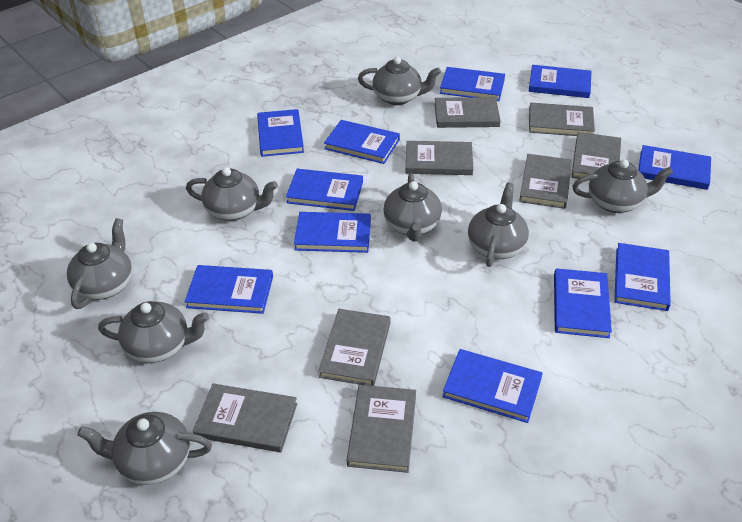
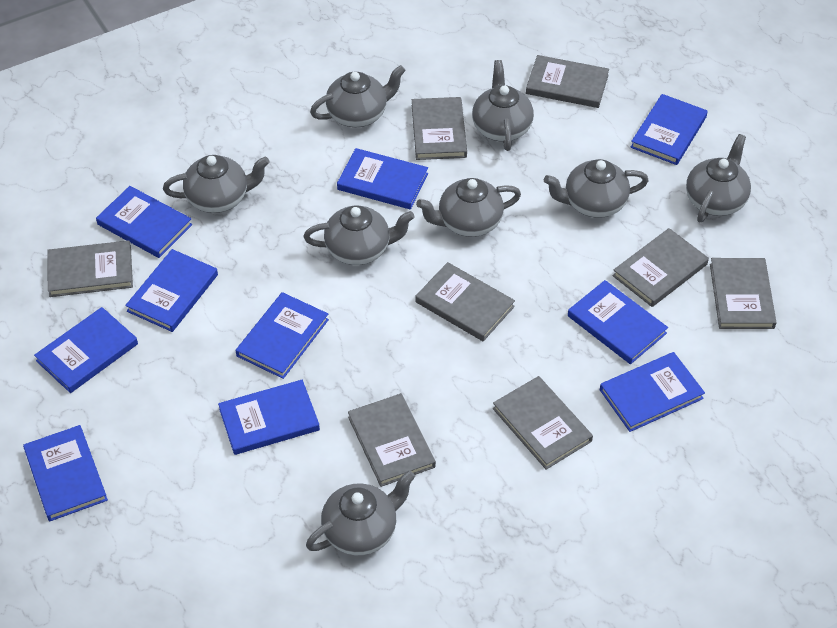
blue book: [185,265,273,314] [257,109,304,157] [286,169,363,211] [294,212,371,253] [324,120,400,164] [440,67,505,101] [442,349,543,423] [529,65,592,98] [554,268,612,338] [614,243,671,311] [638,145,711,190] = 11 -> [23,425,108,521] [34,307,138,393] [96,186,192,258] [125,249,218,332] [218,380,320,455] [236,292,329,379] [337,148,428,209] [568,280,668,364] [600,352,705,432] [631,94,708,165] = 10

